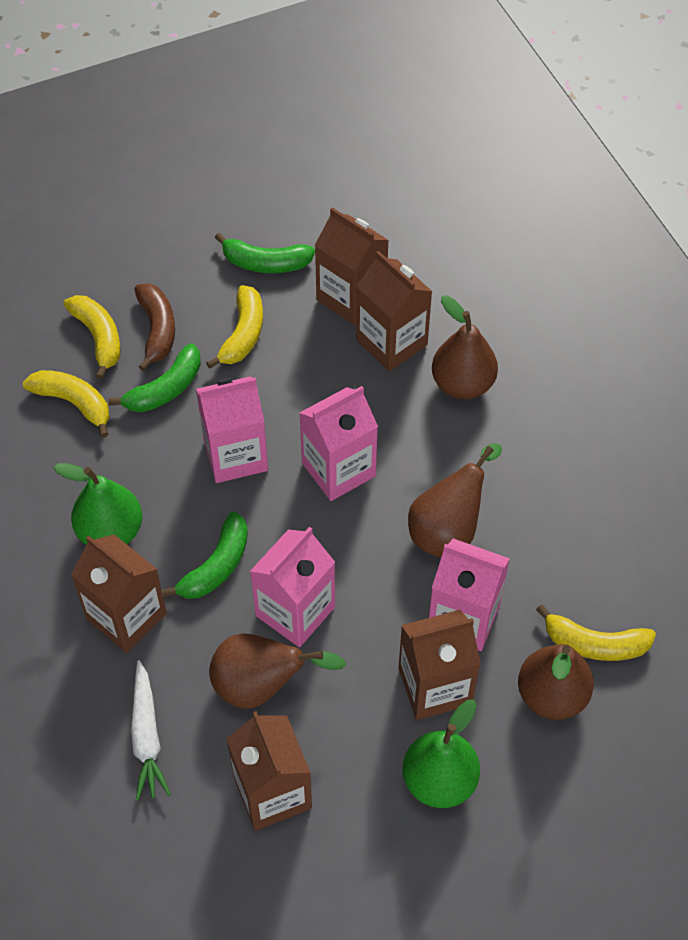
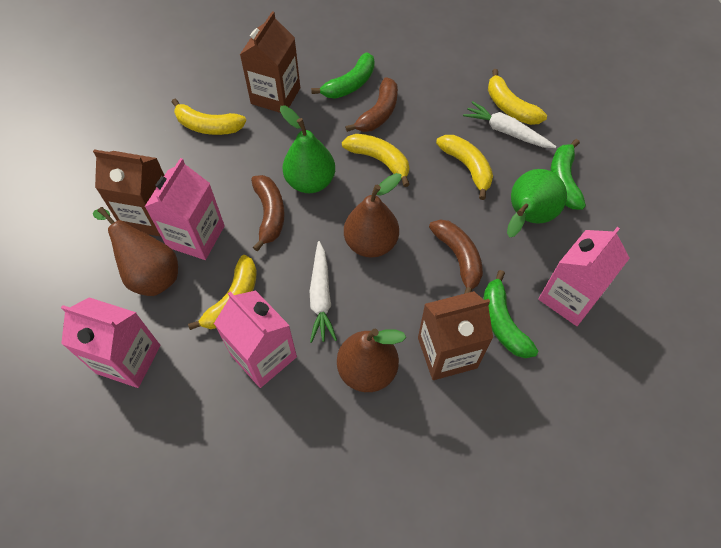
brown banana: [134,283,175,371] = 1 -> [251,175,285,251] [345,77,398,132] [429,219,483,294] = 3
brown carton: [71,534,167,653] [226,711,312,831] [315,207,389,325] [356,251,433,371] [399,610,481,720] = 5 -> [93,150,164,237] [240,11,300,113] [418,291,493,380] = 3
brown pear: [209,633,346,709] [408,443,502,557] [432,295,498,399] [518,644,594,720] = 4 -> [93,207,178,296] [337,329,406,392] [344,173,401,258] = 3
white carrot: [131,660,171,801] = 1 -> [309,241,337,343] [463,101,556,148] = 2
yellow banana: [23,370,110,438] [64,295,121,379] [206,285,263,369] [536,604,656,661] = 4 -> [172,99,246,135] [188,255,257,330] [342,134,410,187] [436,135,493,200] [488,69,547,125] = 5

